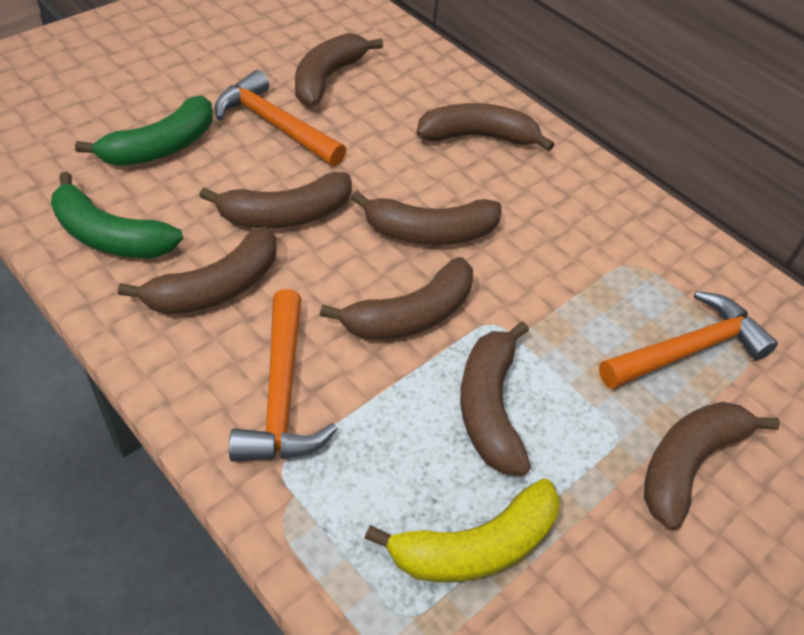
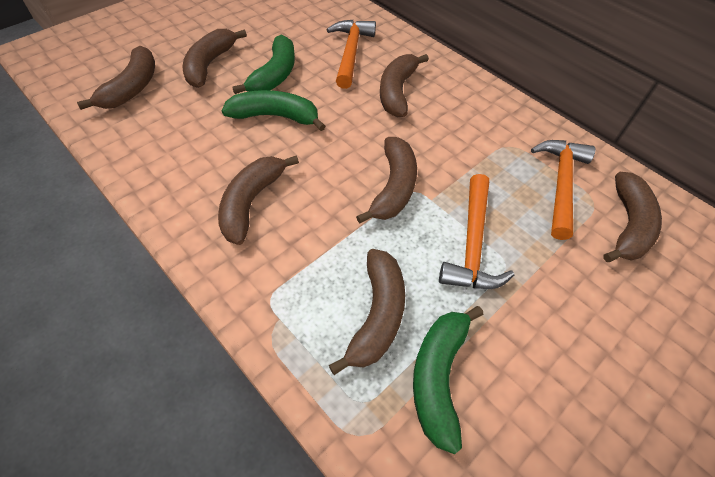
brown banana: [118,227,277,315] [199,172,352,228] [295,33,383,107] [320,257,473,340] [351,191,501,245] [416,103,555,151] [460,322,531,476] [644,402,780,530] = 8 -> [77,46,155,110] [182,29,247,88] [218,156,299,245] [329,249,405,375] [356,137,417,223] [380,54,429,117] [603,172,662,262] = 7
green banana: [51,172,183,258] [75,96,213,166] = 2 -> [221,90,326,131] [232,35,295,94] [413,306,483,454] = 3
yellow banana: [364,478,560,582] = 1 -> none = 0

